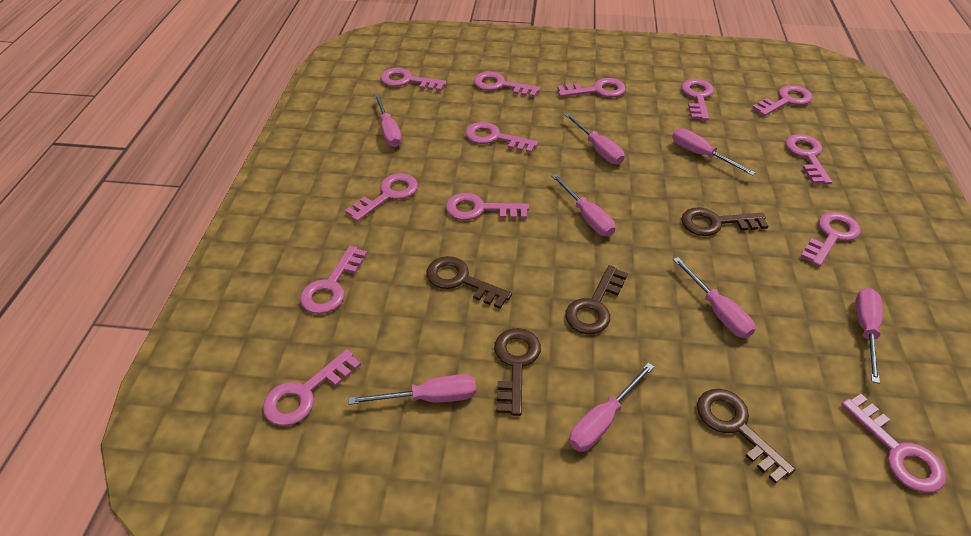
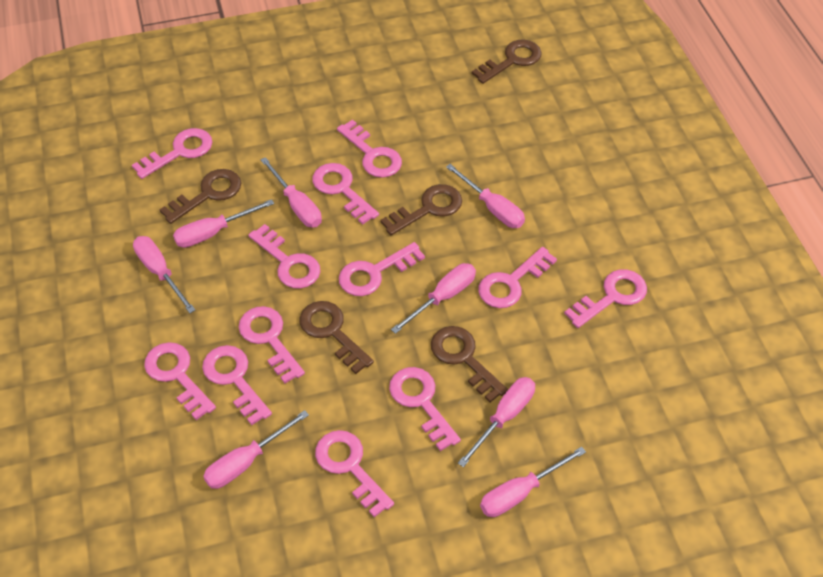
pink key: [263,349,361,426] [300,246,368,314] [345,173,418,222] [380,68,447,91] [446,193,529,220] [465,122,538,153] [473,72,540,97] [557,78,626,97] [681,79,714,120] [752,85,813,116] [785,134,832,184] [800,212,861,267] [841,394,946,493] = 13 -> [132,128,212,179] [144,342,216,420] [202,345,272,425] [239,306,305,383] [248,224,320,289] [312,163,379,225] [315,430,394,517] [337,119,402,178] [339,242,425,296] [389,367,461,451] [478,247,557,308] [564,269,647,328] = 12

